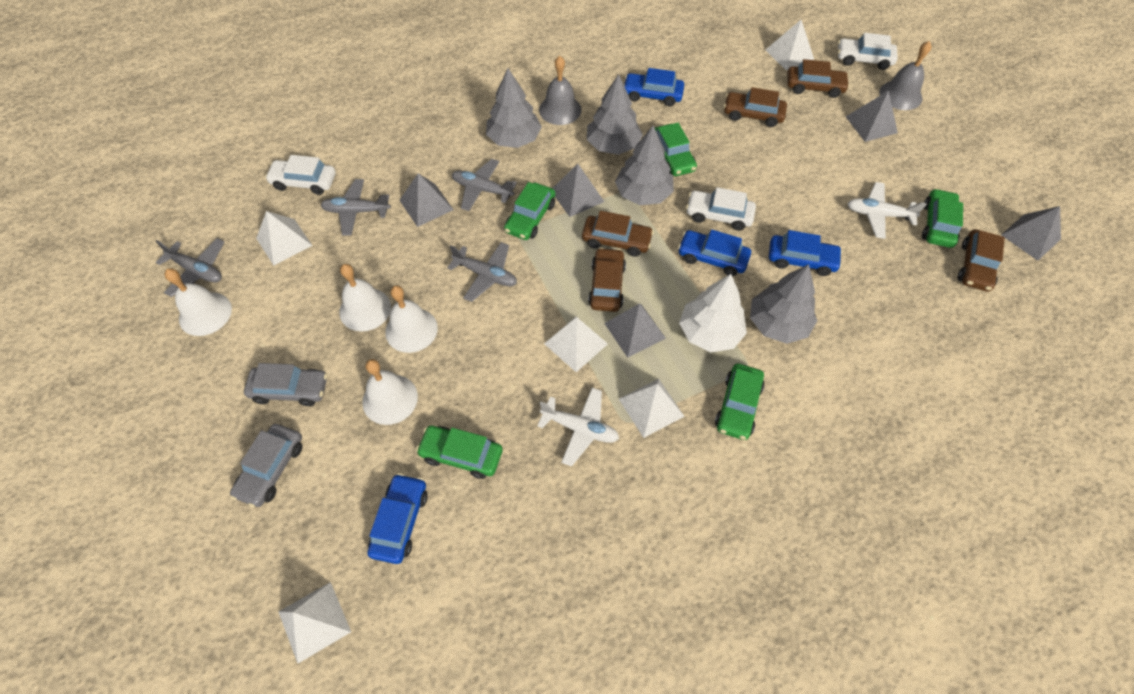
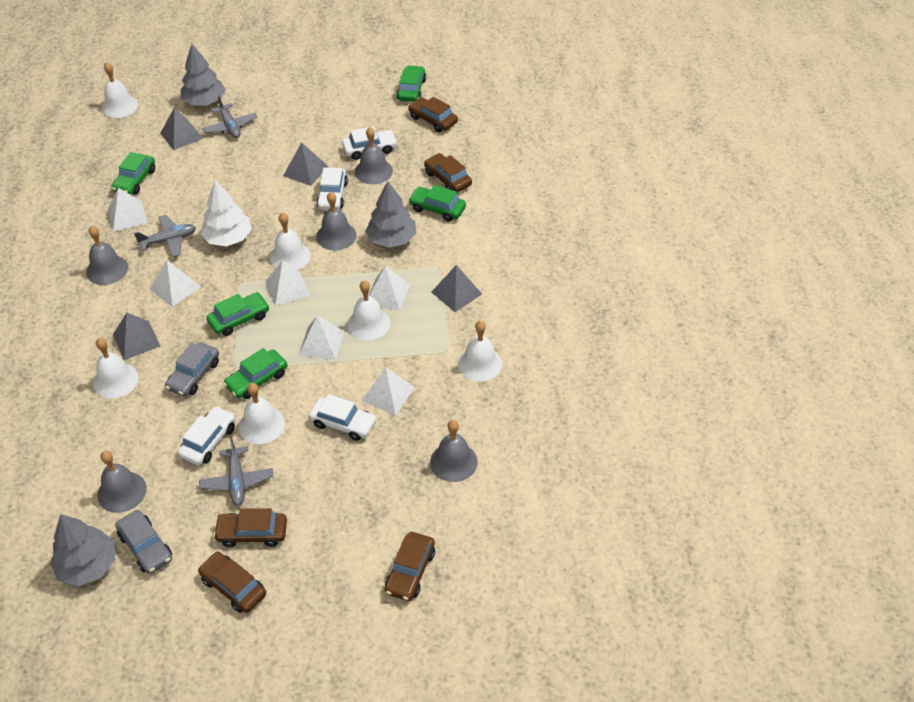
blue car: [367,473,428,564] [624,68,684,106] [678,230,751,276] [769,230,842,276] = 4 -> none = 0
grey bell: [539,56,581,125] [879,41,931,110] = 2 -> [86,226,128,285] [98,451,147,513] [316,192,357,250] [355,127,393,184] [430,420,478,482] = 5
grey plane: [155,238,225,297] [321,179,391,236] [447,242,517,302] [452,159,517,211] = 4 -> [134,215,196,257] [199,437,273,505] [202,96,257,138] = 3
grey pyramid: [400,173,454,227] [552,164,605,217] [604,303,666,358] [846,91,898,142] [1001,206,1061,261] = 5 -> [113,313,160,360] [160,107,203,150] [283,142,328,186] [431,265,482,312] = 4
grey tree: [486,68,542,148] [587,74,643,155] [615,126,674,205] [750,264,817,344] = 4 -> [50,514,115,586] [181,44,226,105] [366,181,417,248] = 3
white bell: [164,268,232,336] [339,264,391,332] [362,359,418,425] [385,286,438,353] = 4 -> [93,338,139,399] [102,62,138,118] [239,383,285,444] [270,212,311,270] [347,280,390,341] [458,321,502,382] = 6
white car: [265,155,336,195] [686,187,756,231] [838,33,898,70] = 3 -> [178,406,235,465] [309,394,377,441] [316,168,348,210] [342,126,397,160] = 4
white plane: [537,388,619,466] [847,182,927,239] = 2 -> none = 0
white pyramid: [256,211,312,266] [278,582,351,663] [544,317,608,372] [619,379,685,438] [766,20,814,70] = 5 -> [108,188,147,232] [150,260,200,307] [265,260,310,306] [299,315,344,360] [362,367,415,415] [368,266,411,311] = 6

